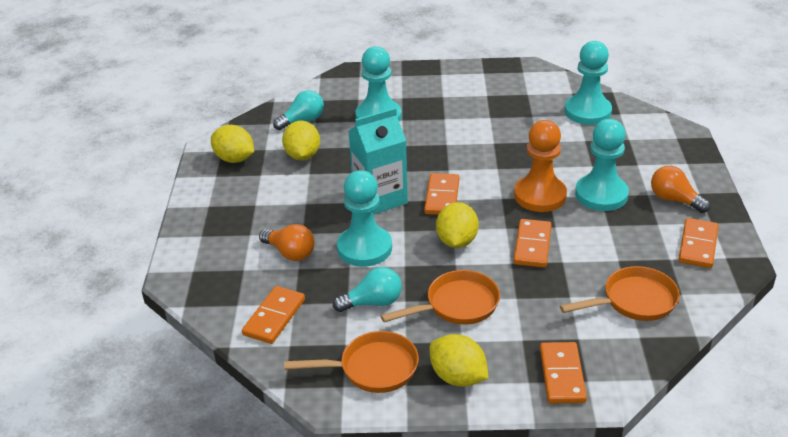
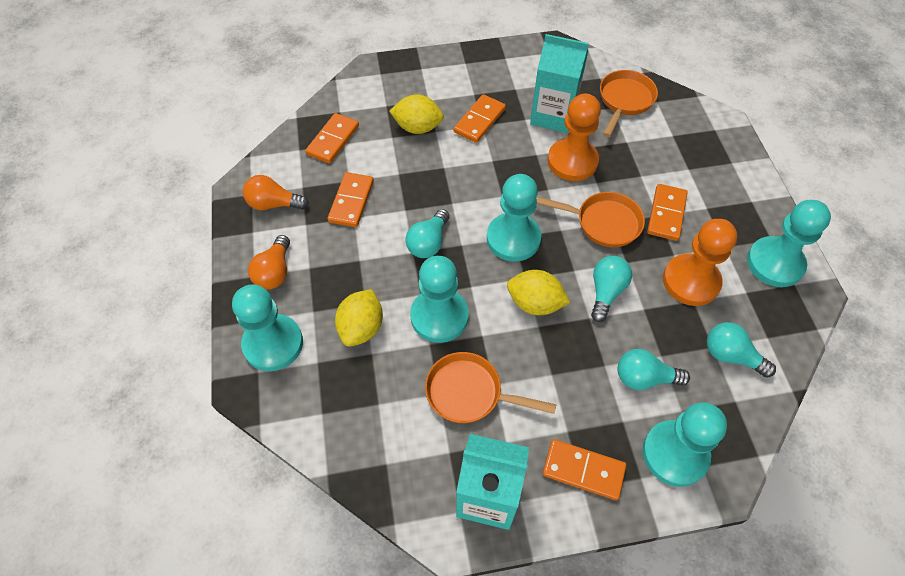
orange pawn: [514,120,567,212] = 1 -> [547,94,601,181] [663,219,737,306] = 2
turquoise carton: [348,108,408,215] = 1 -> [456,434,529,530] [530,34,589,133] = 2
turquoise light bulb: [273,90,324,130] [333,267,402,312] = 2 -> [405,209,450,258] [591,256,632,322] [618,349,690,390] [707,322,776,378] = 4
turquoise pawn: [337,170,392,267] [355,46,402,122] [565,41,612,125] [575,119,629,211] = 4 -> [232,284,303,371] [410,256,469,343] [487,174,541,262] [642,402,727,487] [747,200,831,287] = 5
yellow lemon: [211,125,254,163] [282,121,320,160] [429,334,489,387] [436,202,479,248] = 4 -> [335,289,383,347] [389,95,444,134] [507,270,570,315] = 3

